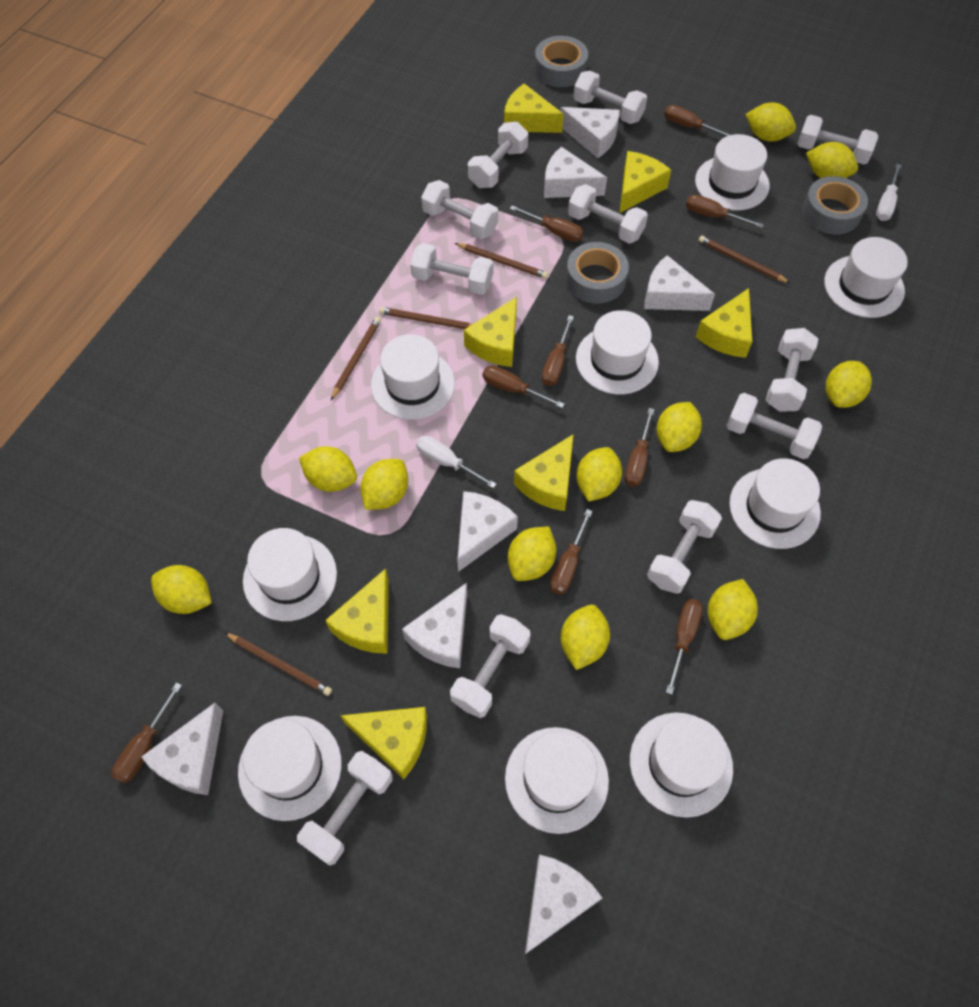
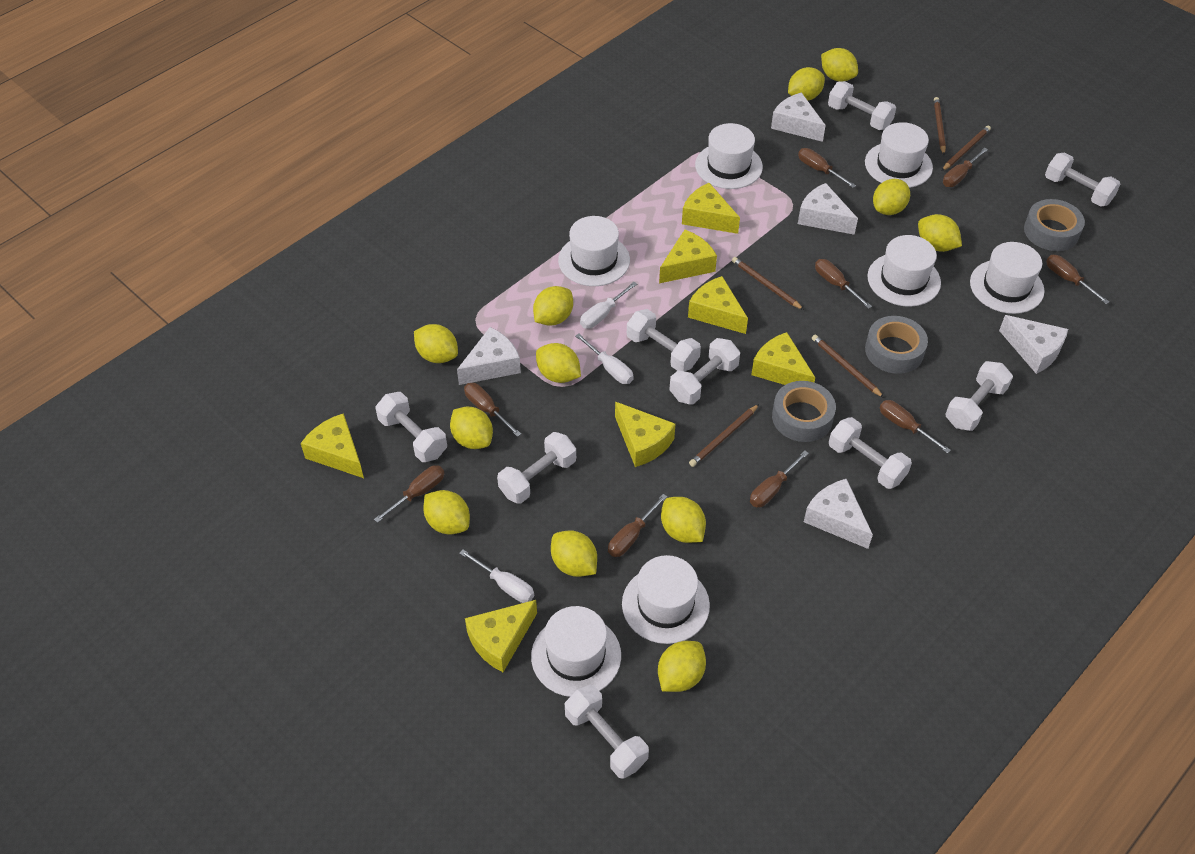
white cheese: [141,703,223,795] [402,583,467,668] [457,491,518,572] [525,854,602,954] [544,147,607,198] [560,107,620,158] [644,255,715,311] = 7 -> [457,327,521,385] [771,92,826,142] [798,183,858,235] [804,479,873,549] [999,315,1068,374] = 5
white dumbbell: [297,751,393,866] [410,243,493,295] [421,180,499,239] [450,614,531,718] [468,122,528,188] [568,184,648,244] [573,71,647,124] [647,500,722,594] [726,393,822,459] [766,328,818,412] [797,115,878,164] = 11 -> [376,392,447,462] [497,432,576,504] [565,685,649,779] [627,309,701,371] [669,338,740,405] [828,81,896,130] [829,417,912,489] [945,361,1013,431] [1045,152,1120,207] = 9
white hat: [238,716,342,821] [243,528,337,621] [371,334,455,419] [505,727,609,834] [576,310,659,394] [630,712,733,818] [695,134,770,210] [729,458,821,549] [824,237,908,318] = 9 -> [531,606,621,697] [558,216,630,286] [622,555,710,644] [695,123,763,189] [865,122,933,188] [867,235,941,307] [970,242,1045,314] = 7
white screwdriver: [416,436,496,488] [876,164,901,221] = 2 -> [459,549,534,603] [575,333,634,384] [580,282,637,329] = 3
yellow lemon: [151,565,211,614] [299,447,357,492] [360,459,408,510] [508,527,557,581] [561,605,610,670] [576,447,622,501] [657,402,702,452] [707,579,758,640] [745,102,796,142] [806,142,858,178] [826,361,872,408] = 11 -> [414,324,458,363] [423,490,470,535] [450,407,493,449] [533,286,573,326] [536,343,581,383] [551,530,597,577] [658,641,706,692] [661,497,706,543] [788,67,825,100] [821,48,858,82] [873,179,910,215] [918,214,962,252] = 12

